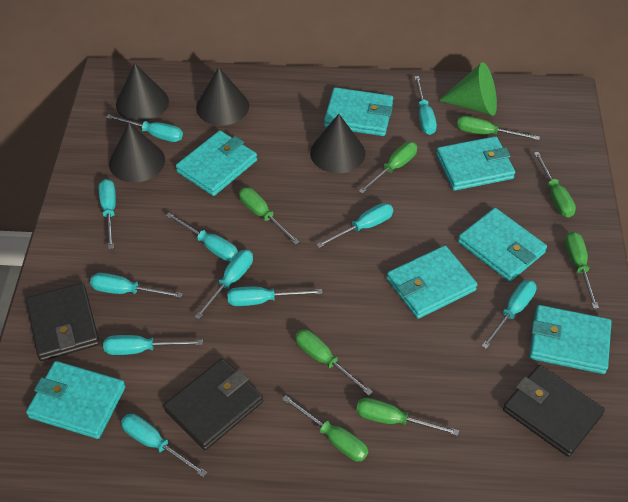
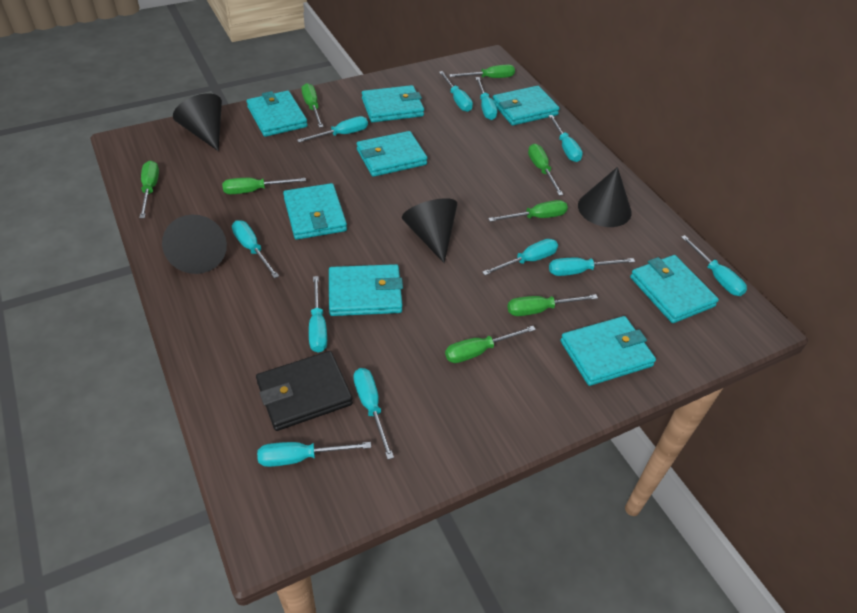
black wallet: [26,283,100,361] [164,359,263,450] [503,365,605,457] = 3 -> [256,351,353,431] = 1
green cone: [439,62,497,116] = 1 -> none = 0
turquoise wallet: [26,361,126,439] [176,131,257,196] [324,87,393,136] [387,245,478,319] [436,136,515,191] [458,208,547,282] [529,305,612,374] = 7 -> [247,91,308,137] [283,183,347,240] [329,264,403,316] [357,131,428,177] [362,85,424,122] [493,86,560,126] [560,316,656,386] [630,255,719,323] = 8

